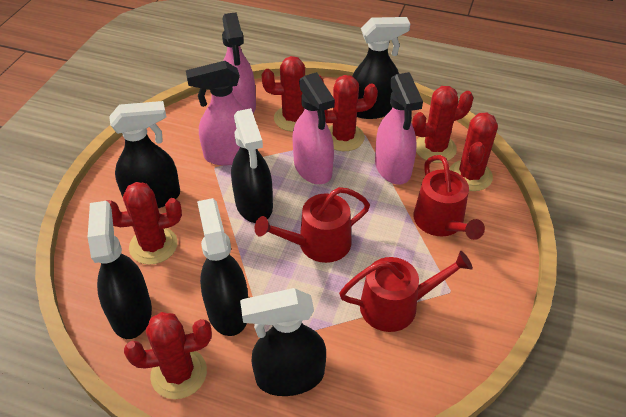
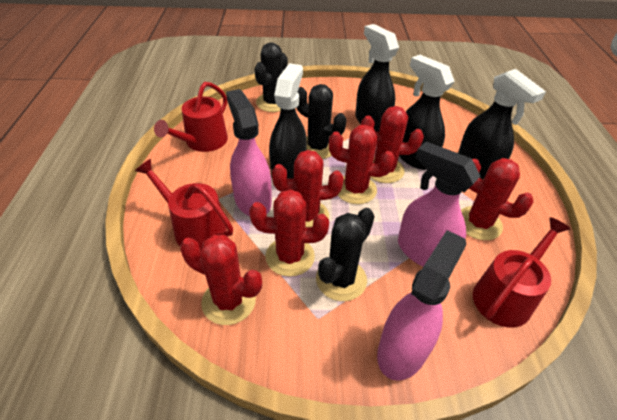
black cactus: none = 0 -> [254,42,288,112] [296,84,346,159] [316,208,375,301] = 3
black spray bottle: [88,201,152,339] [109,101,180,208] [197,198,248,336] [231,108,273,223] [240,288,326,396] [352,17,410,119] = 6 -> [269,63,307,179] [355,24,399,132] [399,55,455,170] [458,69,546,179] = 4
pink spray bottle: [186,61,245,165] [222,12,256,113] [292,72,335,184] [375,72,423,184] = 4 -> [226,89,272,216] [377,230,467,381] [398,142,480,267] = 3

